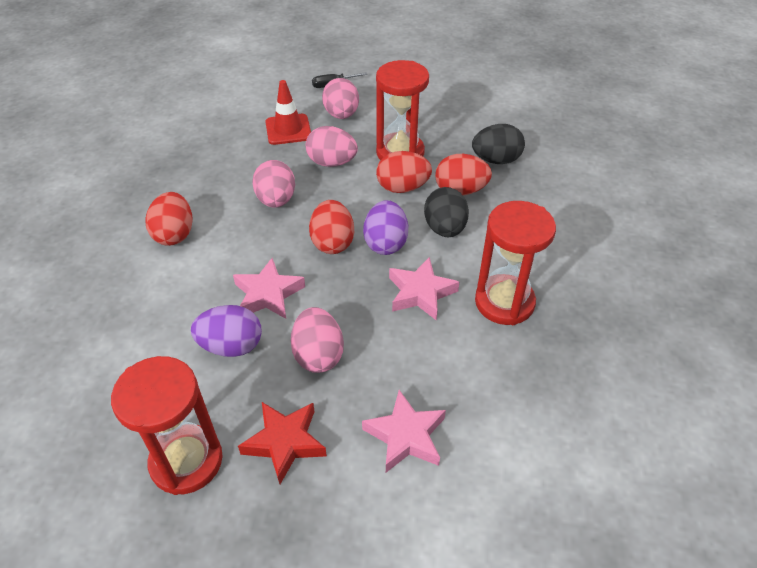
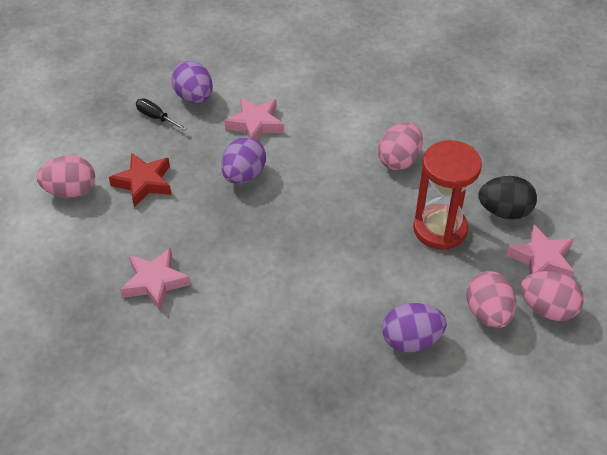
black egg: [424,187,469,237] [472,124,525,164] = 2 -> [478,176,537,219] = 1
purple egg: [191,305,262,357] [363,200,408,255] = 2 -> [171,61,213,104] [221,137,266,184] [382,303,447,352] = 3
red egg: [145,192,193,246] [309,200,354,254] [376,151,432,193] [435,154,492,196] = 4 -> none = 0
red hourglass: [111,356,223,495] [376,60,429,160] [475,201,556,325] = 3 -> [413,140,482,250] = 1
red traffic cone: [265,80,311,145] = 1 -> none = 0

